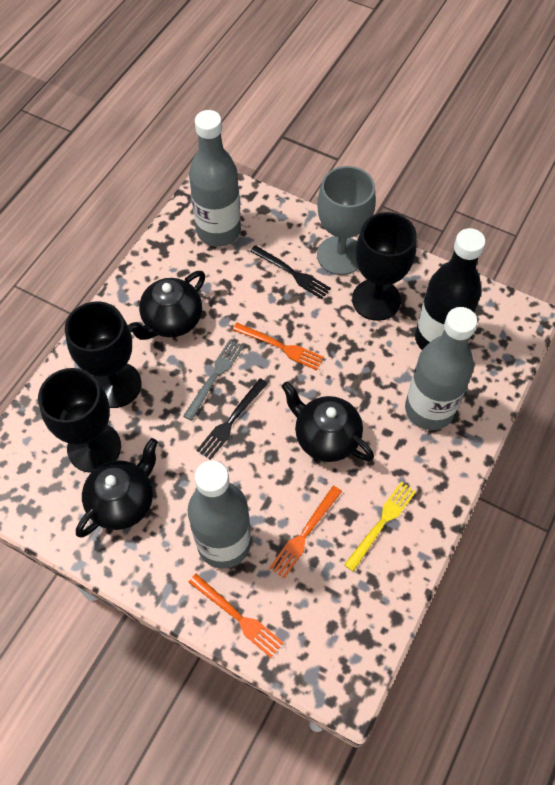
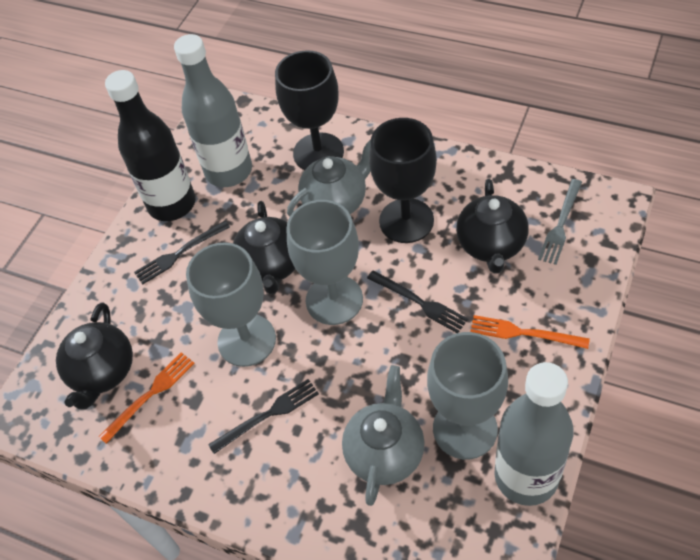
black fork: [197,378,268,460] [250,245,331,299] = 2 -> [134,221,230,285] [208,379,319,454] [367,270,468,333] = 3
black goblet: [38,368,121,473] [65,301,142,408] [352,212,416,321] = 3 -> [275,50,344,170] [369,118,437,243] = 2
grey bottle: [188,461,251,569] [189,110,241,247] [405,307,477,430] = 3 -> [174,34,252,187] [494,362,574,506] = 2
grey goblet: [317,166,376,275] = 1 -> [186,242,276,367] [286,200,363,325] [427,332,508,460] = 3
grey teapot: none = 0 -> [287,139,371,217] [342,365,425,506] = 2
orange fork: [189,574,284,658] [233,323,324,370] [269,486,342,579] = 3 -> [99,352,195,444] [470,315,590,349] = 2
yellow fork: [344,481,416,572] = 1 -> none = 0

